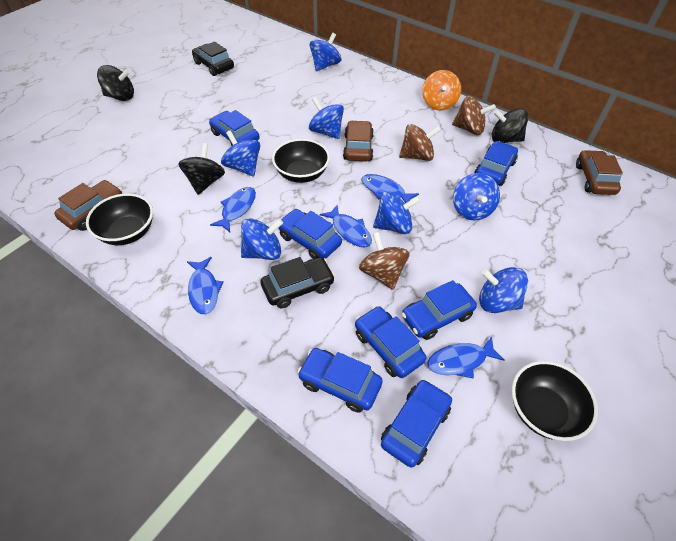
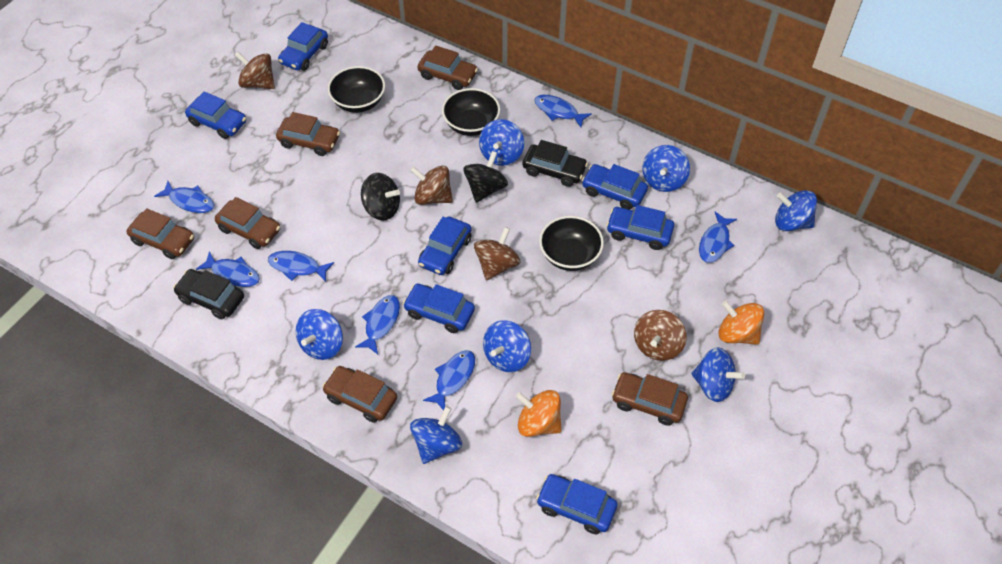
black spinning top: [97,65,134,101] [178,143,225,195] [492,108,528,143] = 3 -> [361,173,400,221] [463,151,508,203] = 2
blue fish: [187,257,224,314] [210,187,256,232] [320,205,372,247] [361,174,419,203] [427,336,505,378] = 5 -> [154,181,215,213] [196,251,260,287] [268,251,334,282] [355,295,400,354] [423,350,475,410] [534,95,592,127] [699,212,737,263] = 7
brown car: [54,180,122,231] [343,120,374,161] [576,150,623,195] = 3 -> [126,208,194,259] [215,197,281,249] [276,112,340,156] [322,366,397,423] [417,45,478,90] [612,372,688,426] = 6
brown spinning top: [359,232,410,290] [399,124,441,161] [452,96,496,135] = 3 -> [235,52,275,89] [410,165,453,205] [474,227,521,281] [634,310,686,361] = 4
orange spinning top: [422,70,461,111] = 1 -> [515,390,562,437] [719,301,764,345] = 2

